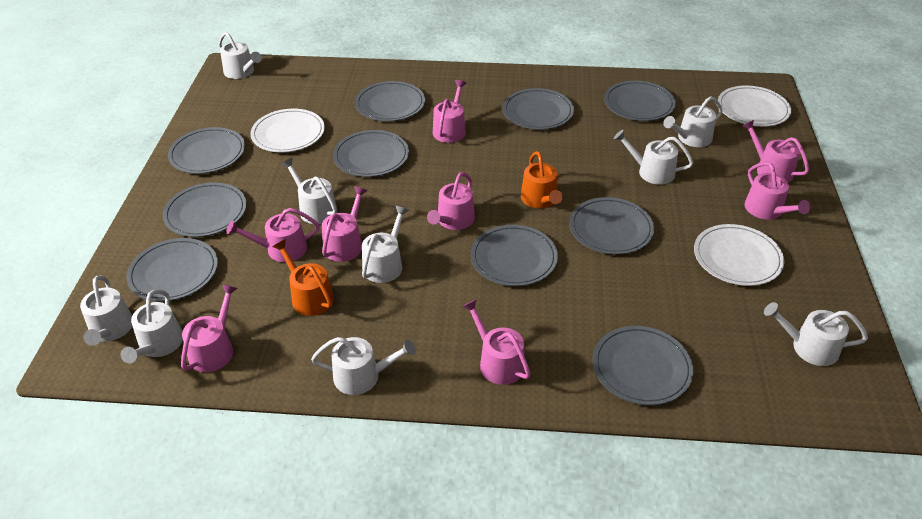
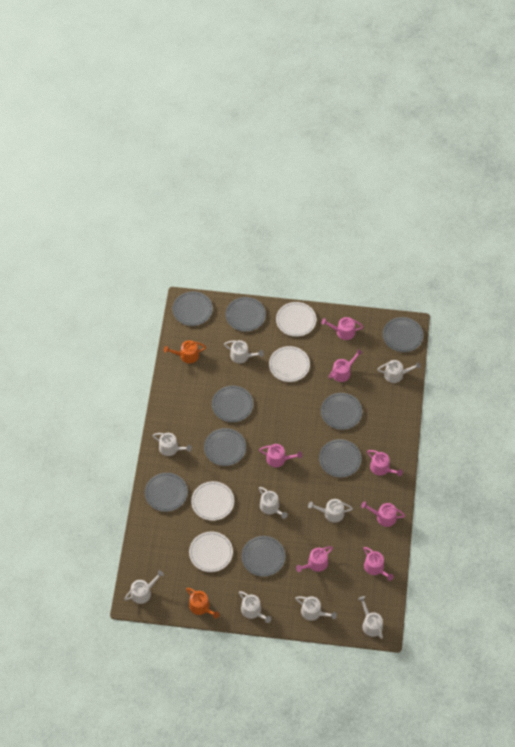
grey plate: [126,238,218,302] [163,182,247,237] [168,127,245,174] [333,130,409,177] [355,81,425,121] [470,225,558,286] [503,88,574,130] [569,197,654,255] [592,326,693,405] [604,81,676,121] = 10 -> [145,473,188,512] [172,291,213,326] [204,428,246,466] [212,386,253,422] [225,297,266,332] [242,536,285,577] [319,439,362,477] [321,393,363,430] [383,317,423,352] = 9
pink watering can: [181,284,238,372] [227,208,320,262] [322,187,367,262] [427,172,475,230] [433,80,466,143] [462,299,531,385] [743,120,809,182] [745,162,810,220] = 8 -> [259,444,302,467] [296,546,333,572] [321,317,363,340] [329,349,363,382] [361,501,405,527] [364,547,394,581] [367,450,403,476] = 7
white plate: [250,109,325,153] [694,224,784,286] [718,86,791,127] = 3 -> [189,532,233,572] [191,481,234,521] [269,346,310,382] [276,302,316,337] = 4

